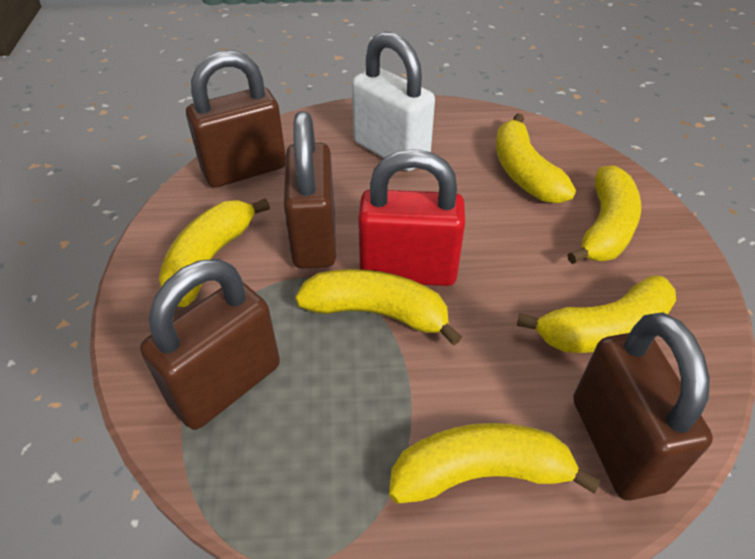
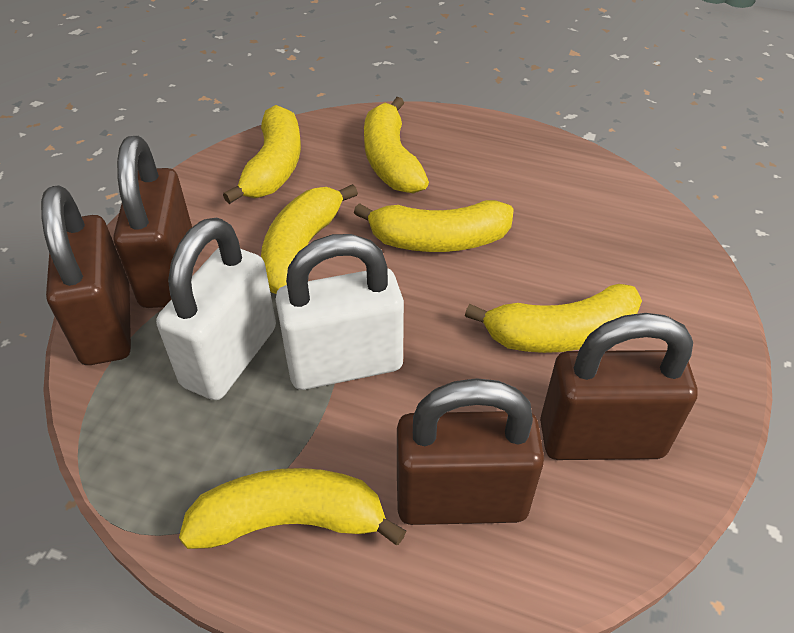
red padlock: [358,149,465,286] = 1 -> none = 0
white padlock: [352,32,435,171] = 1 -> [156,217,276,400] [275,234,404,390] = 2

